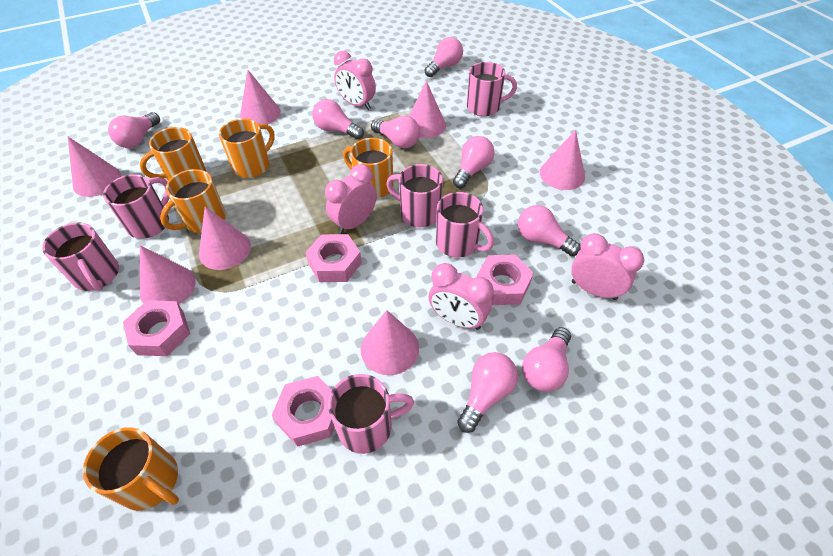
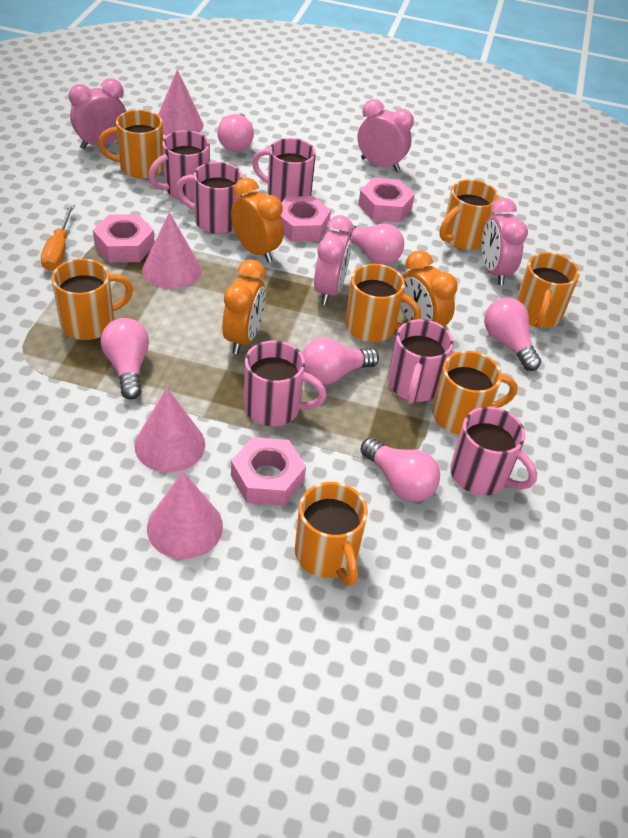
orange clock: none = 0 -> [222,260,266,354] [231,178,284,263] [401,250,458,326] = 3
orange mug: [83,427,179,511] [140,127,206,181] [160,169,226,233] [219,119,275,178] [343,138,394,199] = 5 -> [52,259,133,340] [98,110,164,179] [295,482,368,586] [345,264,421,342] [432,351,518,435] [439,179,499,250] [516,252,580,328] = 7
orange screwdriver: none = 0 -> [41,204,74,271] = 1
pink cone: [68,137,121,197] [140,245,196,304] [199,207,251,270] [240,70,281,125] [361,310,419,375] [409,81,446,138] [540,130,585,190] = 7 -> [134,387,205,473] [142,212,201,289] [147,471,223,559] [158,69,203,136] = 4
pink light bulb: [108,112,160,148] [312,99,364,140] [371,116,420,148] [424,37,463,77] [453,136,495,188] [457,352,518,433] [518,205,581,256] [522,327,571,392] = 8 -> [101,318,149,400] [217,113,254,152] [302,338,379,385] [340,223,404,265] [361,437,440,502] [484,298,541,371] = 6

